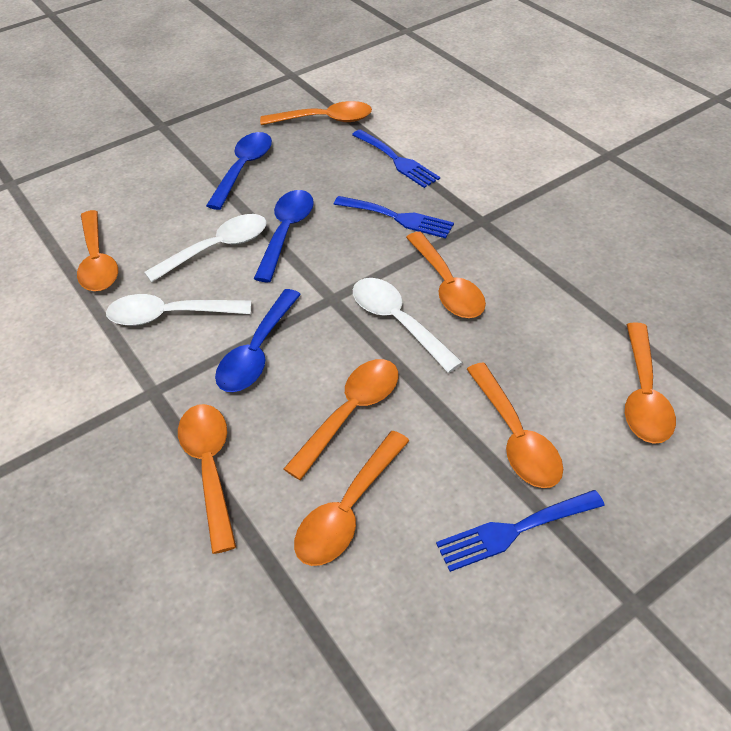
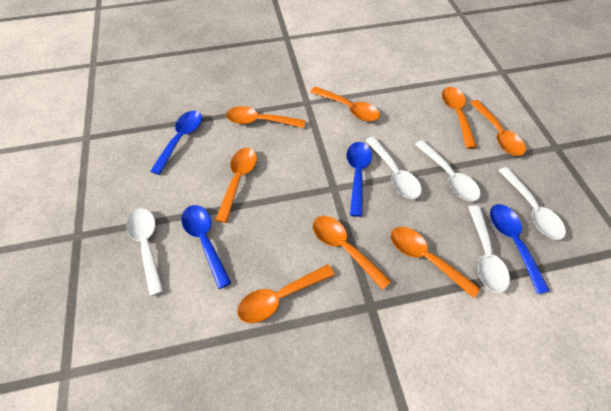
blue fork: [334,196,454,238] [352,129,440,188] [436,490,605,572] = 3 -> none = 0
blue spoon: [206,132,272,210] [215,289,301,392] [254,190,314,282] = 3 -> [150,111,202,175] [181,205,231,289] [347,142,372,217] [490,204,550,294] = 4
white spoon: [106,294,251,326] [144,214,267,282] [353,278,463,373] = 3 -> [126,208,164,296] [365,136,422,199] [415,140,481,201] [468,205,510,293] [498,167,566,240] = 5

